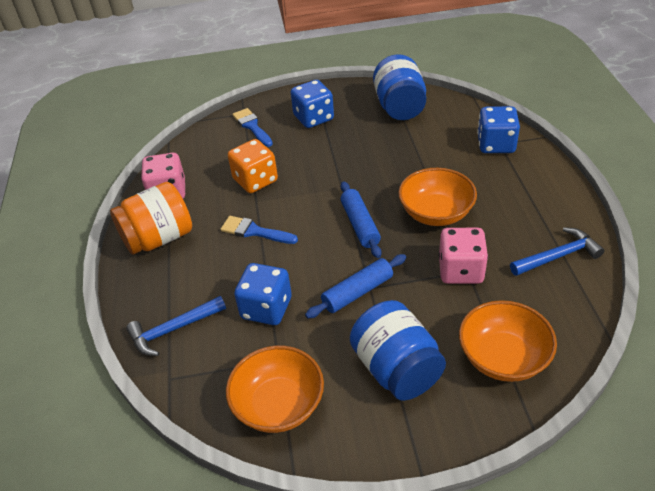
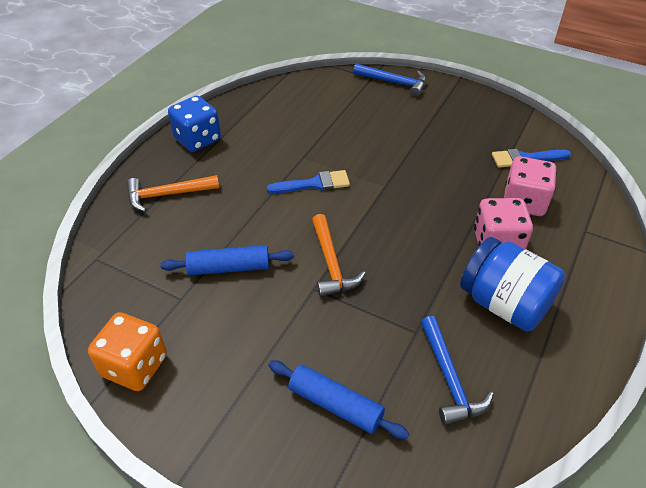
blue dice: [234,263,292,325] [291,80,334,128] [477,106,520,153] = 3 -> [168,96,221,152] = 1
blue jar: [350,300,446,401] [373,54,426,120] = 2 -> [460,237,565,332] = 1
orange bowl: [226,346,324,433] [398,168,477,226] [459,300,557,382] = 3 -> none = 0
orange hammer: none = 0 -> [127,175,219,212] [312,214,366,297] = 2
orange jar: [110,182,192,255] = 1 -> none = 0

